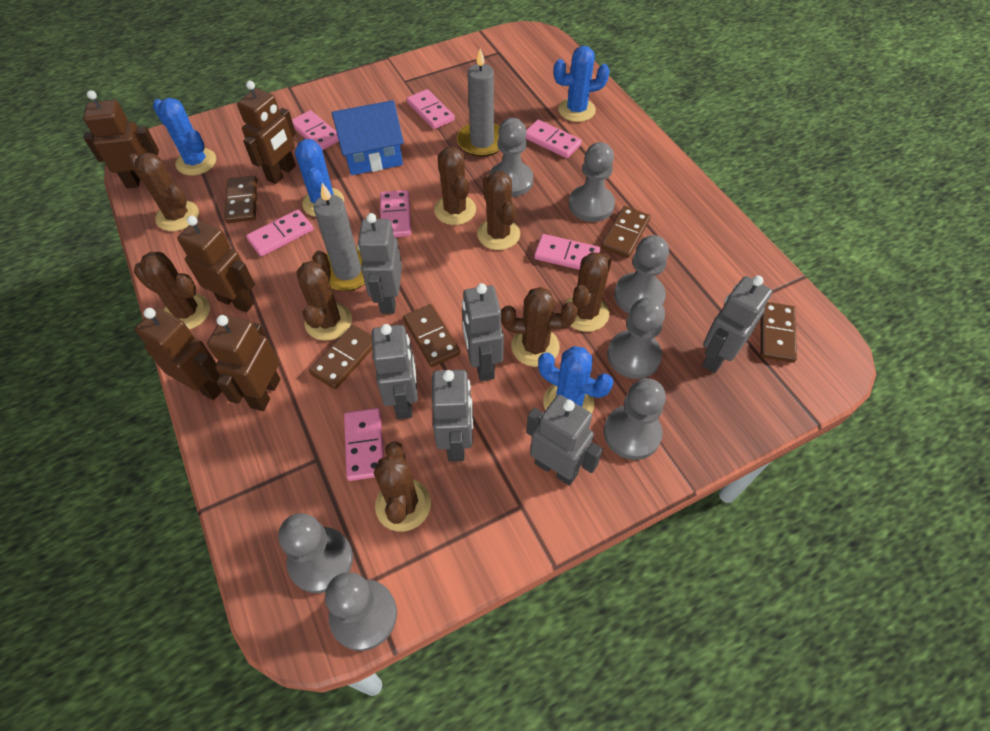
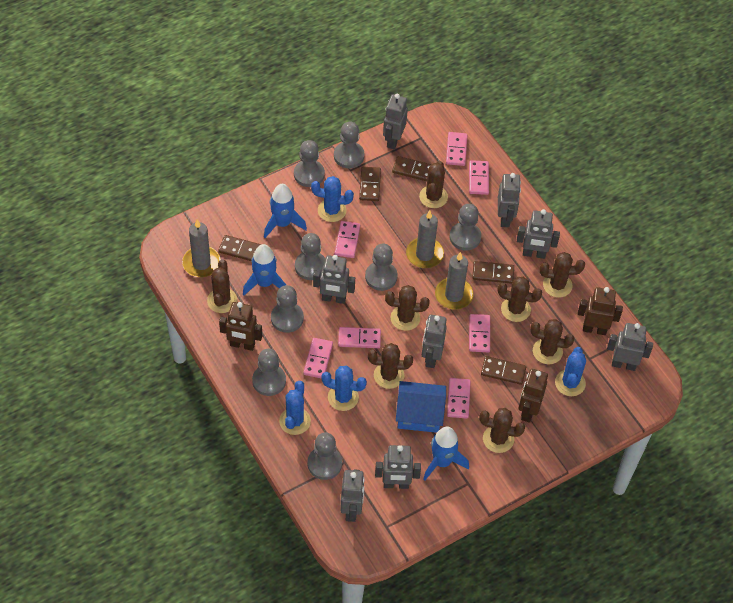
blue rocket: none = 0 -> [243,244,286,295] [264,184,307,238] [424,426,469,480] = 3
brown robot: [83,90,159,188] [135,308,222,400] [177,216,255,313] [207,315,280,411] [237,81,296,184] = 5 -> [219,302,262,351] [519,369,548,423] [578,287,623,335] = 3
grey candle: [313,183,365,291] [457,48,500,157] = 2 -> [182,220,221,277] [406,211,444,268] [435,252,474,310] = 3
grey pawn: [278,513,353,593] [325,572,397,651] [489,118,533,197] [569,142,615,222] [604,378,666,460] [607,297,665,379] [614,235,669,314] = 7 -> [252,349,286,396] [271,285,304,333] [294,140,325,187] [295,233,325,280] [308,432,342,480] [334,122,364,169] [365,244,397,291] [450,204,481,251] = 8
grey robot: [358,213,402,314] [371,324,418,419] [432,370,473,462] [462,283,504,381] [526,395,603,486] [702,276,772,373] = 6 -> [313,255,355,304] [340,469,365,522] [375,445,421,489] [383,94,408,149] [422,315,447,368] [498,173,521,227] [517,209,560,259] [607,323,653,371] = 8

